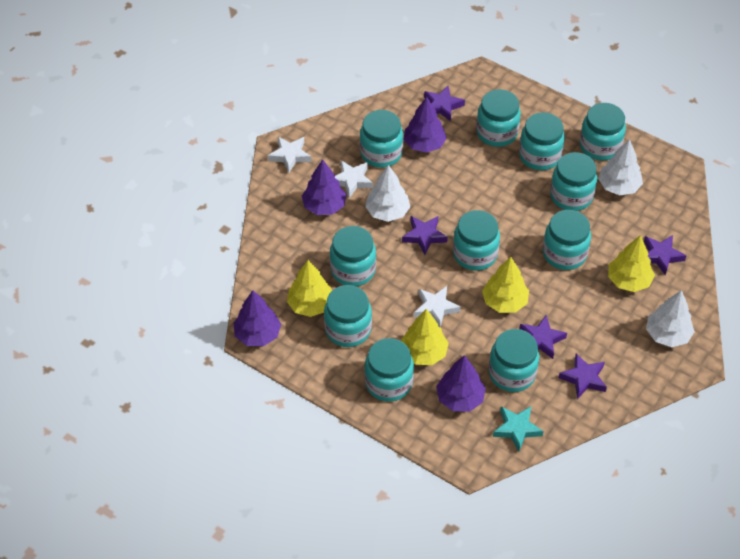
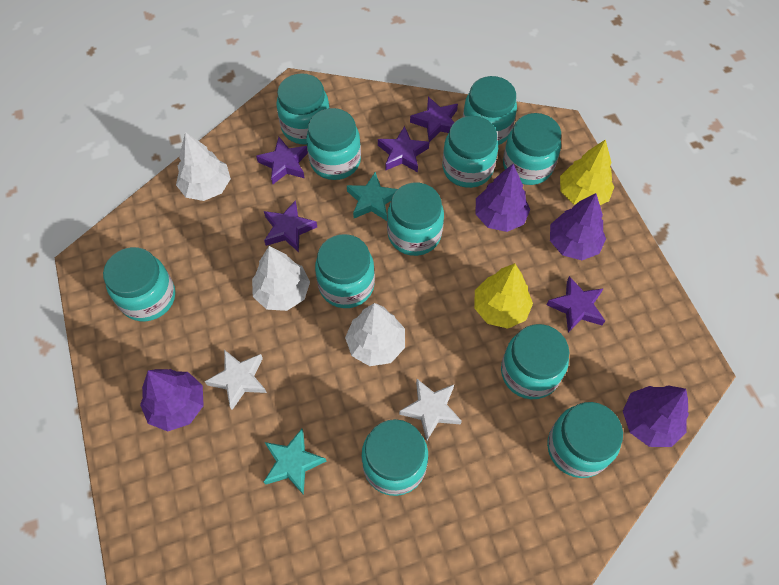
turquoise star: [493,406,543,451] = 1 -> [264,429,327,495] [347,172,398,221] = 2
white star: [268,137,311,173] [335,160,373,198] [414,286,461,327] = 3 -> [205,350,267,410] [399,379,462,441] = 2
yellow tree: [287,260,332,317] [400,309,449,365] [482,257,529,313] [608,235,655,292] = 4 -> [474,263,533,329] [560,139,614,205] = 2

